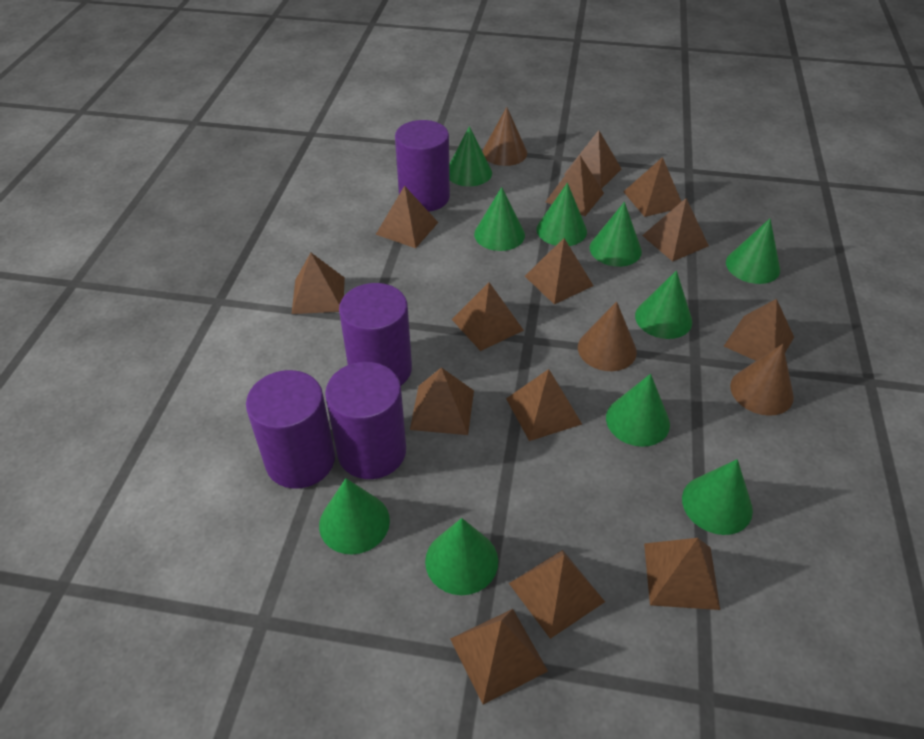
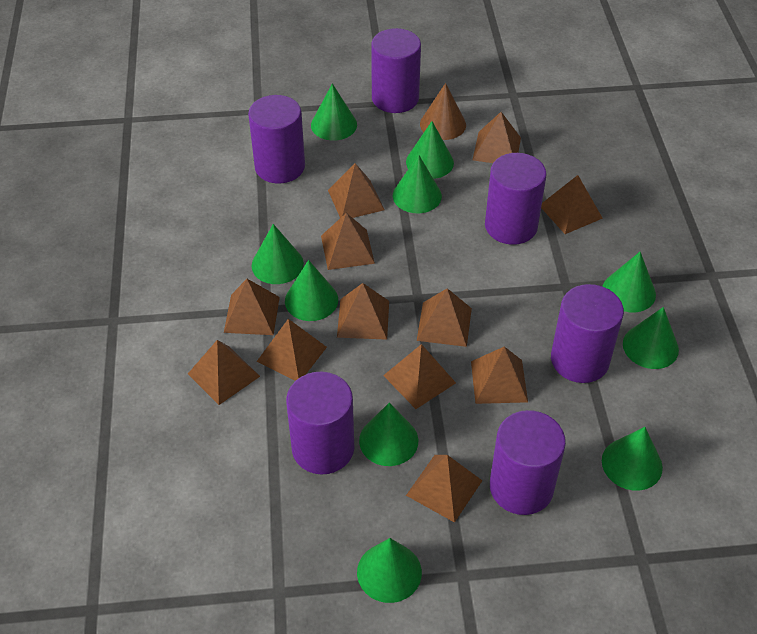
brown cone: [482,107,527,166] [578,301,637,371] [730,344,794,416] = 3 -> [420,83,466,140] = 1
brown pyramid: [292,253,345,314] [376,186,439,248] [410,367,474,435] [450,609,548,704] [452,282,524,351] [506,369,582,441] [509,550,605,639] [525,238,593,304] [545,156,604,216] [564,130,621,189] [623,157,682,217] [642,198,709,262] [644,538,720,610] [724,299,794,361] = 14 -> [188,340,260,405] [224,279,280,335] [256,319,327,381] [321,213,375,270] [328,163,384,218] [337,283,389,340] [383,344,456,409] [406,455,482,523] [417,288,472,347] [471,346,528,404] [473,112,521,163] [541,175,603,234] = 12
purple cylinder: [246,370,335,489] [325,362,406,479] [339,283,412,386] [395,120,450,212] = 4 -> [248,95,305,183] [286,372,354,475] [371,28,421,113] [485,153,546,245] [490,410,566,515] [551,284,624,383] = 6

